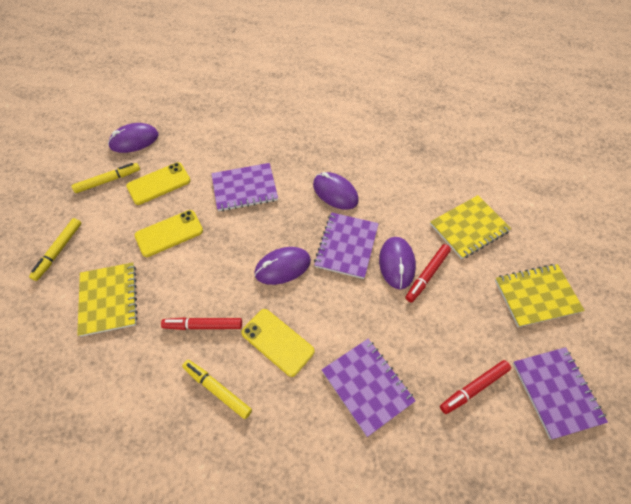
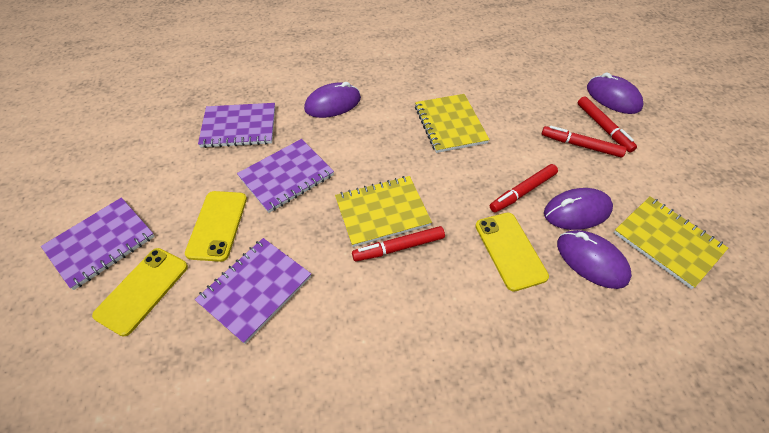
red marker: [161,317,242,330] [405,244,451,302] [440,360,511,414] = 3 -> [352,226,445,261] [490,164,558,213] [542,126,627,158] [578,96,637,153] = 4
yellow marker: [29,218,81,281] [72,163,140,193] [182,360,252,419] = 3 -> none = 0

